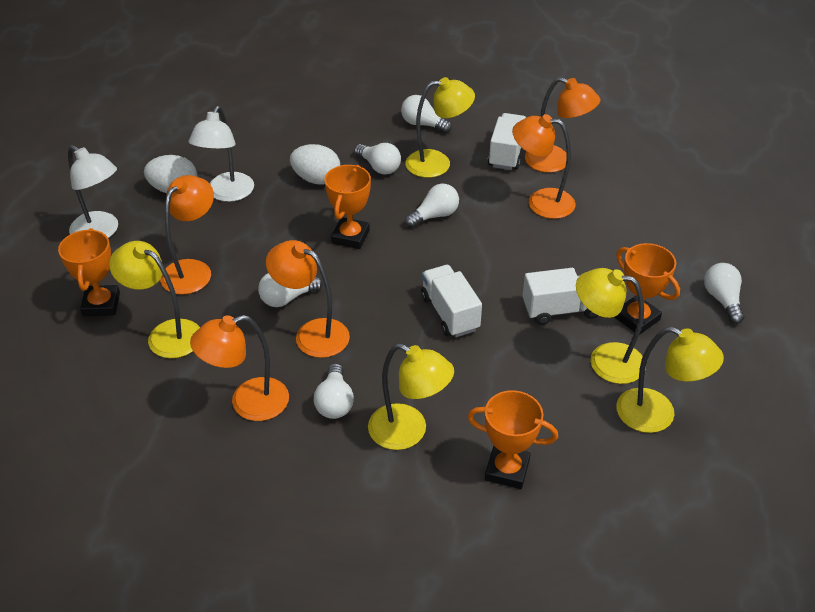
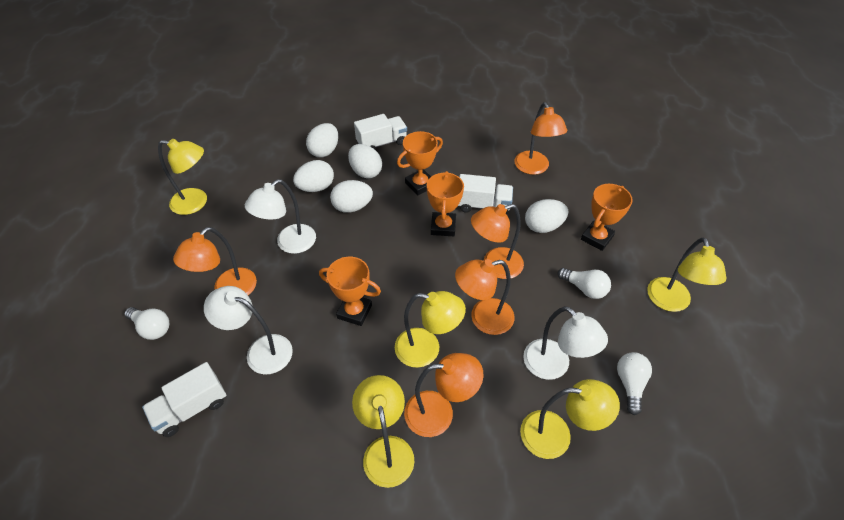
white egg: [144,155,197,193] [290,144,341,185] = 2 -> [293,160,334,192] [306,123,338,157] [330,180,373,213] [348,144,382,178] [525,199,568,233] = 5
white lamp: [68,145,118,238] [189,106,254,202] = 2 -> [204,286,293,374] [245,179,316,254] [523,306,608,380] = 3
white light bulb: [258,273,323,307] [314,363,354,419] [354,143,401,175] [401,95,452,133] [405,184,459,228] [704,263,744,324] = 6 -> [124,307,169,340] [558,268,611,299] [617,352,652,415] = 3

